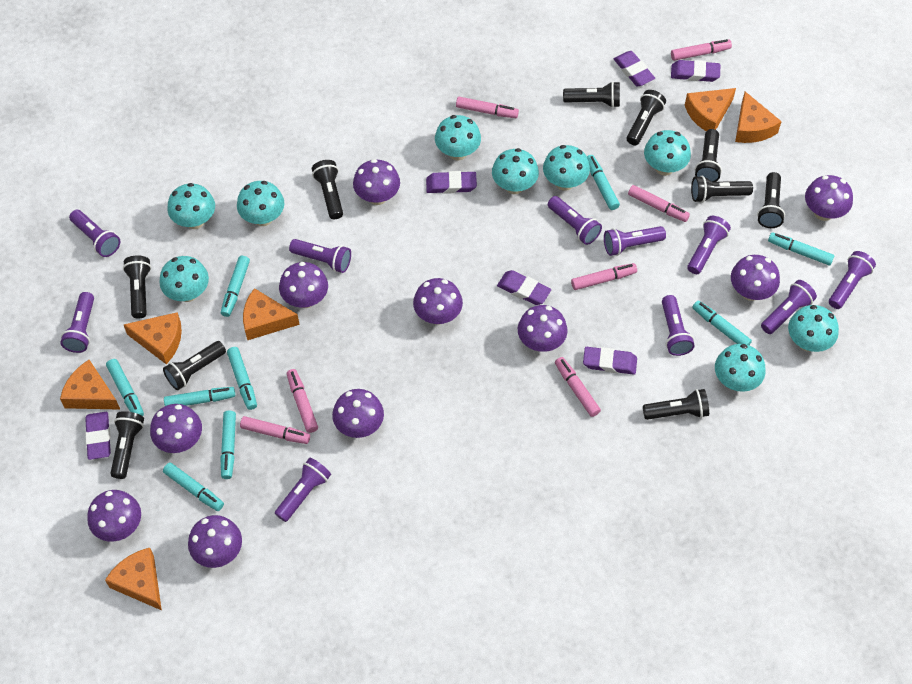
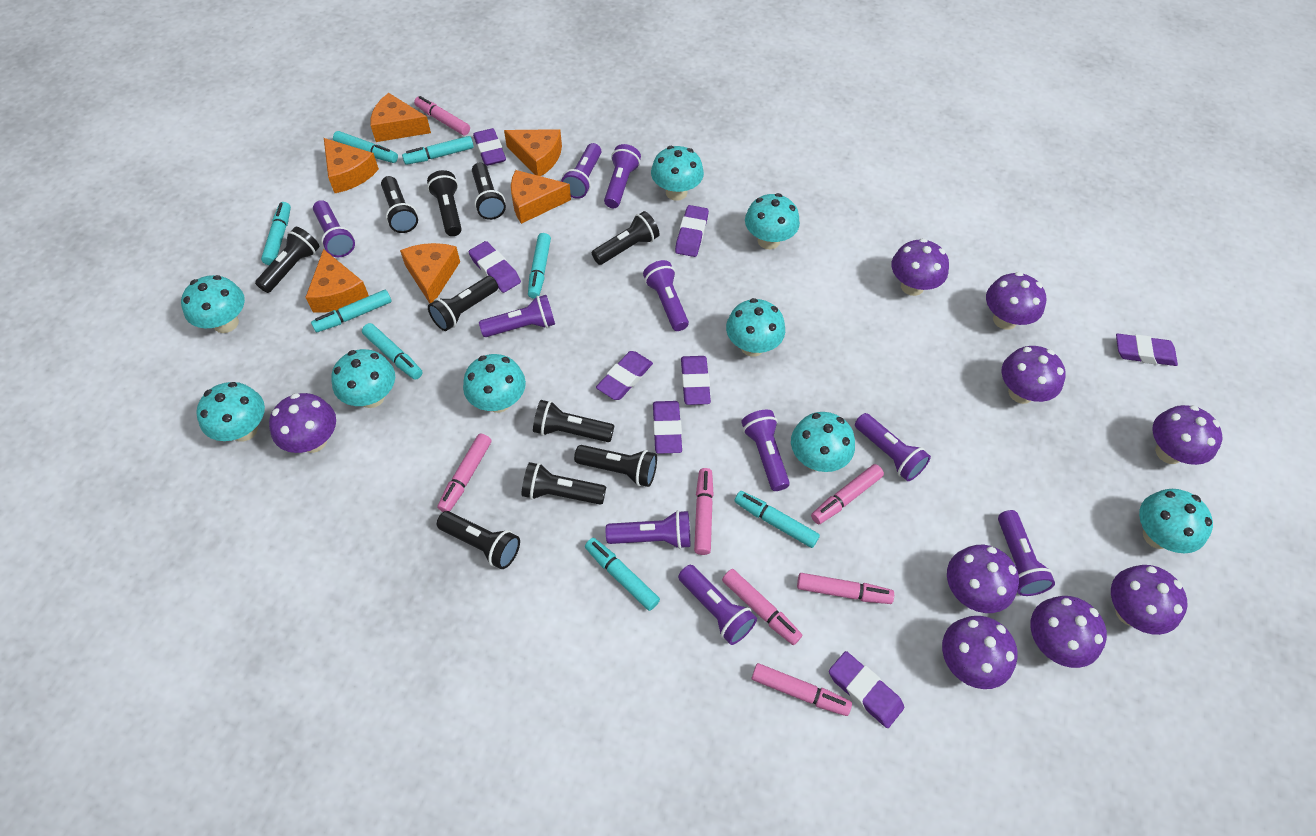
purple eraser: [85,412,111,460] [426,171,477,194] [497,270,551,305] [583,347,637,375] [614,51,655,86] [671,60,720,82] = 6 -> [469,241,521,293] [473,128,506,166] [596,351,653,400] [653,401,682,454] [675,205,709,257] [681,356,711,405] [829,651,904,728] [1116,334,1178,366] = 8
purple mushroom: [87,490,141,542] [150,404,202,453] [188,515,242,568] [279,262,328,308] [332,389,384,438] [353,159,400,205] [413,278,463,324] [518,305,568,352] [731,255,780,301] [805,175,853,221] = 10 -> [269,393,336,453] [891,238,949,296] [942,616,1018,689] [947,545,1019,613] [986,272,1046,330] [1001,346,1066,404] [1030,596,1107,668] [1111,565,1187,635] [1153,405,1222,465] = 9
turquoise marker: [106,359,144,416] [163,463,224,511] [164,387,235,406] [220,411,236,479] [221,256,250,317] [227,347,257,410] [587,155,620,210] [692,301,752,345] [768,232,834,266] = 9 -> [261,202,291,265] [311,290,392,332] [333,131,398,163] [362,323,423,380] [402,136,474,165] [528,233,551,299] [585,538,660,611] [734,491,820,548] = 8

